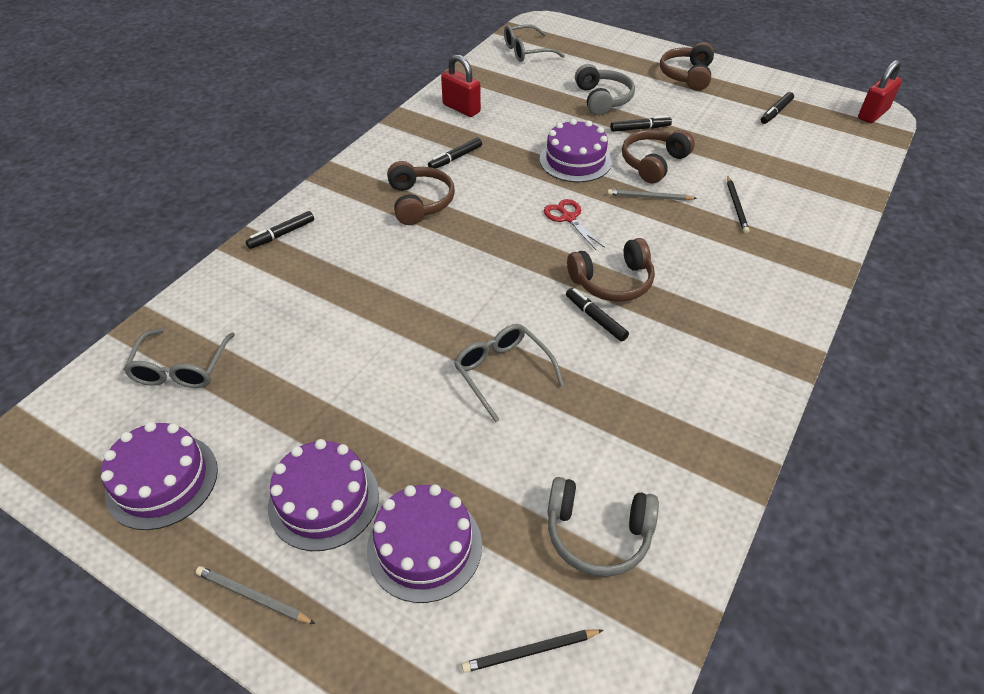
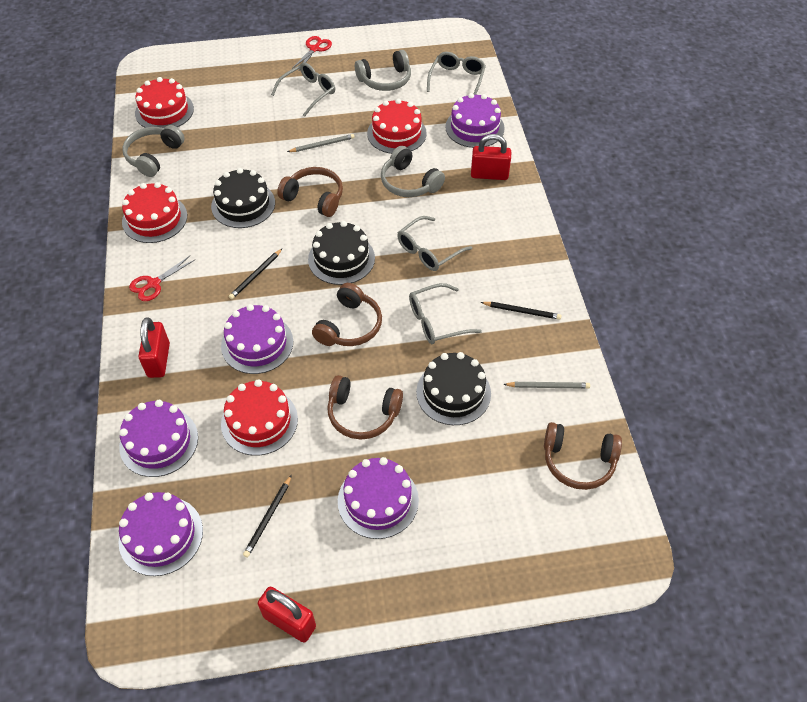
black cake: none = 0 -> [211,168,275,228] [308,221,375,285] [416,352,491,425] = 3
black marker: [246,211,314,249] [428,138,482,169] [566,288,629,341] [610,115,672,132] [761,92,794,124] = 5 -> none = 0
black pencil: [462,629,603,673] [727,177,749,234] = 2 -> [229,249,282,299] [243,475,292,557] [481,302,561,320] = 3
grey glasses: [123,328,235,388] [454,324,564,422] [504,24,565,62] = 3 -> [271,62,335,117] [397,216,472,271] [409,283,482,344] [427,52,486,95] = 4
grey headphones: [547,477,659,577] [575,64,635,115] = 2 -> [122,125,185,177] [355,50,411,91] [381,146,445,197] = 3
purple cake: [101,422,218,530] [268,439,379,551] [367,484,482,603] [540,119,612,182] = 4 -> [118,492,203,576] [119,400,198,477] [221,304,293,374] [338,457,419,539] [445,93,505,148] = 5
red cake: none = 0 -> [122,182,187,243] [135,77,194,128] [221,379,298,456] [367,99,427,154] = 4
red padlock: [441,54,481,117] [858,60,902,123] = 2 -> [138,317,170,378] [258,587,316,642] [471,134,511,180] = 3
red scissors: [544,199,605,250] = 1 -> [129,256,195,301] [292,36,332,70] = 2

